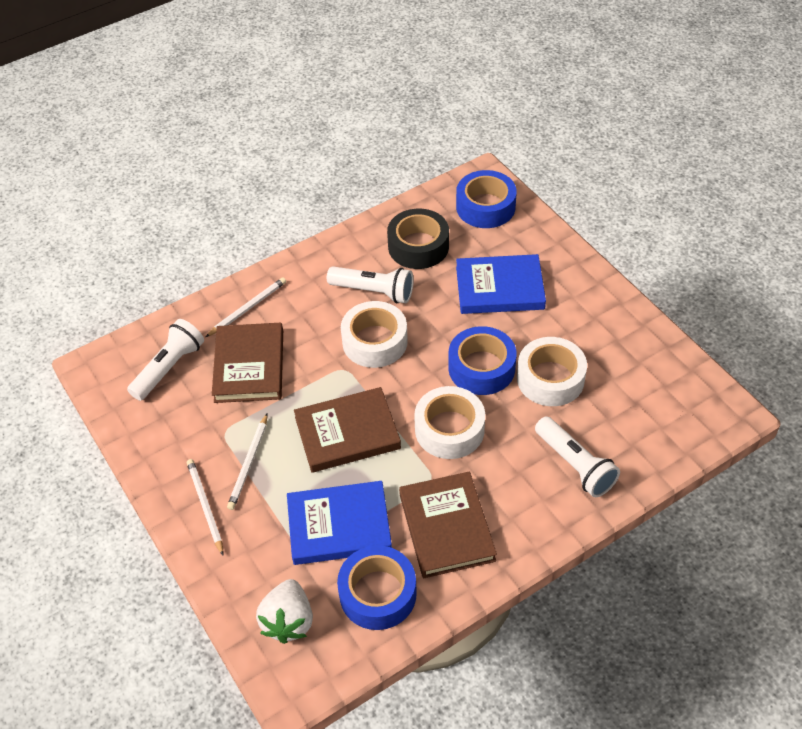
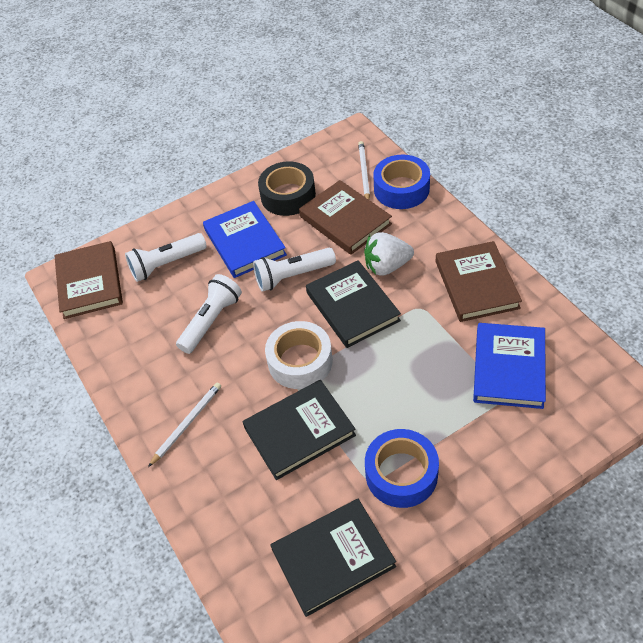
black book: none = 0 -> [243,380,356,480] [271,499,396,617] [306,260,401,348] = 3
blue tape: [337,545,417,630] [448,326,517,395] [456,170,517,228] = 3 -> [365,429,439,508] [373,155,430,209] = 2
white pencil: [187,459,223,555] [206,278,286,337] [227,414,267,510] = 3 -> [148,383,221,467] [358,141,370,200] = 2
white tape: [341,301,408,368] [414,386,485,459] [517,337,587,406] = 3 -> [265,321,333,389] = 1

